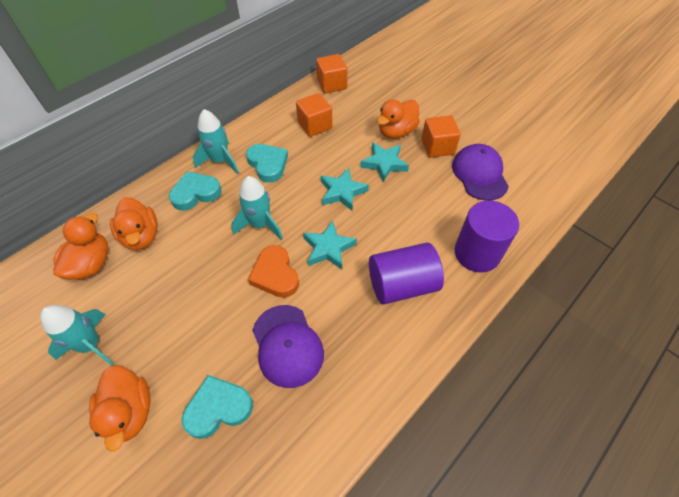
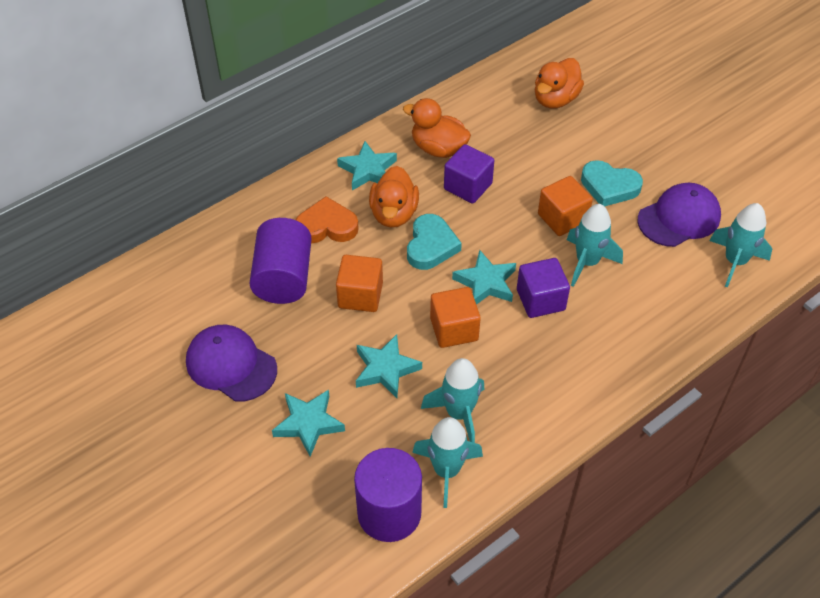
orange duck: [53,213,108,280] [89,366,151,452] [110,197,158,250] [377,99,420,139] = 4 -> [369,166,419,227] [403,98,471,158] [535,58,584,109] = 3
purple cube: none = 0 -> [444,144,494,204] [517,258,570,318] = 2
turquoise heart: [169,171,222,211] [182,375,253,439] [246,144,288,183] = 3 -> [407,214,462,270] [581,160,643,207] = 2
turquoise rocket: [40,305,114,366] [193,109,239,174] [231,176,283,239] = 3 -> [412,417,483,508] [421,358,485,443] [567,204,623,287] [709,203,772,287] = 4
turquoise star: [303,220,357,270] [321,168,369,211] [360,142,409,182] = 3 -> [272,390,345,457] [337,141,397,190] [356,334,422,398] [452,250,516,305] = 4

